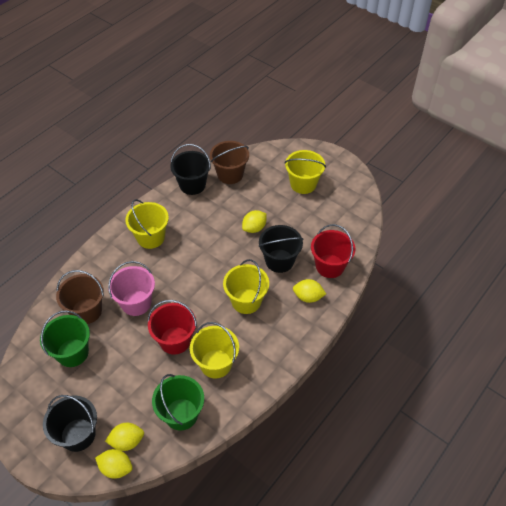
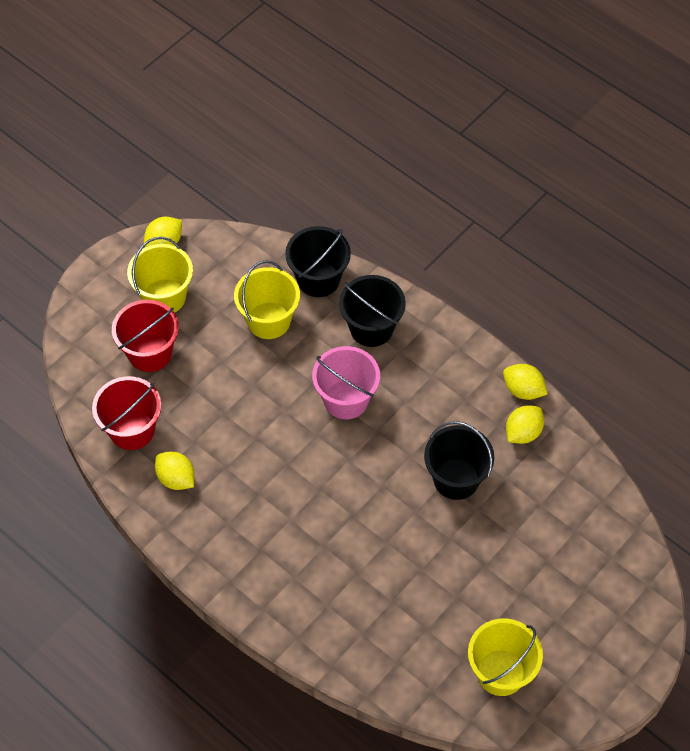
brown bucket: [56,270,104,324] [210,141,249,184] = 2 -> none = 0
green bucket: [40,311,90,367] [152,374,204,431] = 2 -> none = 0
yellow bucket: [125,199,169,249] [190,322,239,378] [223,259,269,314] [285,150,326,194] = 4 -> [127,237,193,313] [234,260,300,339] [468,618,543,696] = 3

